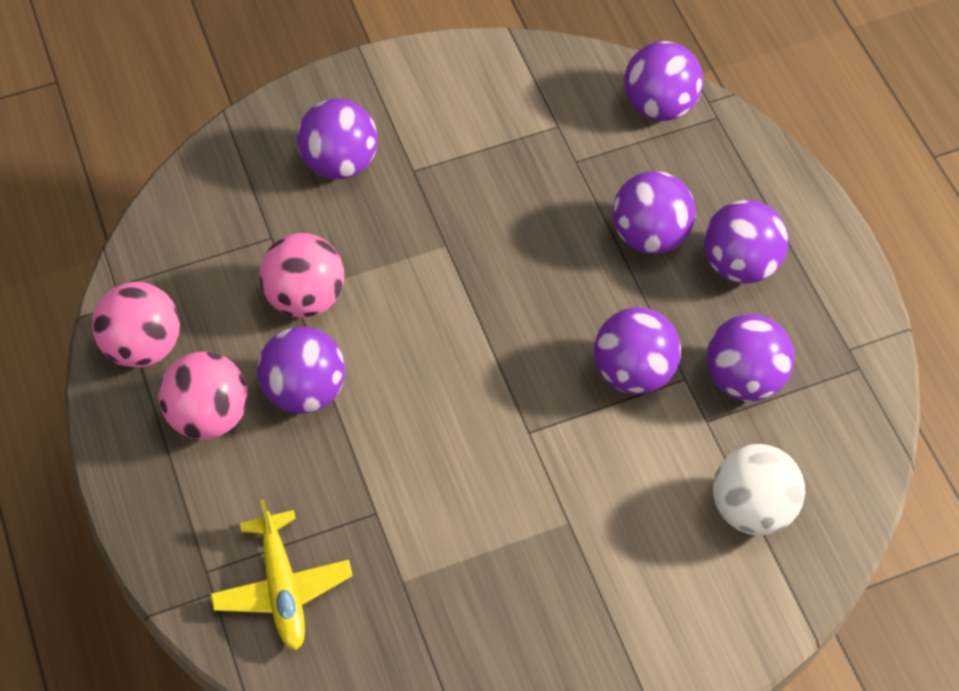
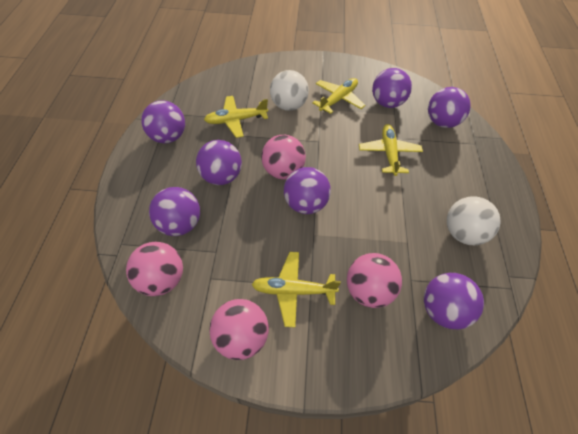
pink ball: [92,282,180,368] [158,351,248,440] [260,233,344,318] = 3 -> [126,242,183,296] [209,299,269,360] [261,135,306,179] [347,253,402,308] = 4
white ball: [713,444,805,535] = 1 -> [270,70,309,111] [447,196,501,245] = 2
yellow plane: [211,499,353,650] = 1 -> [204,96,268,138] [252,252,341,327] [312,78,365,114] [359,124,423,176] = 4

